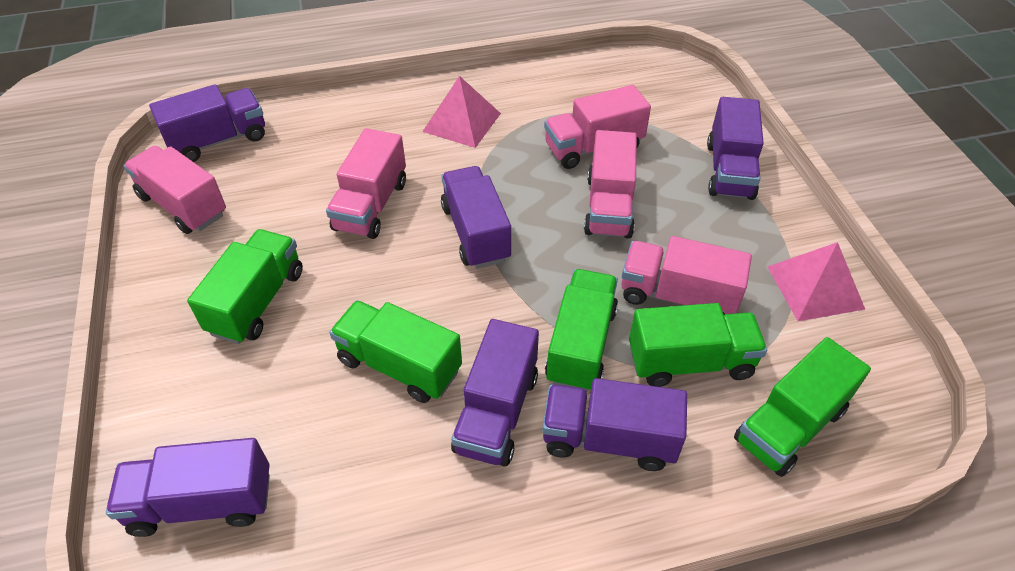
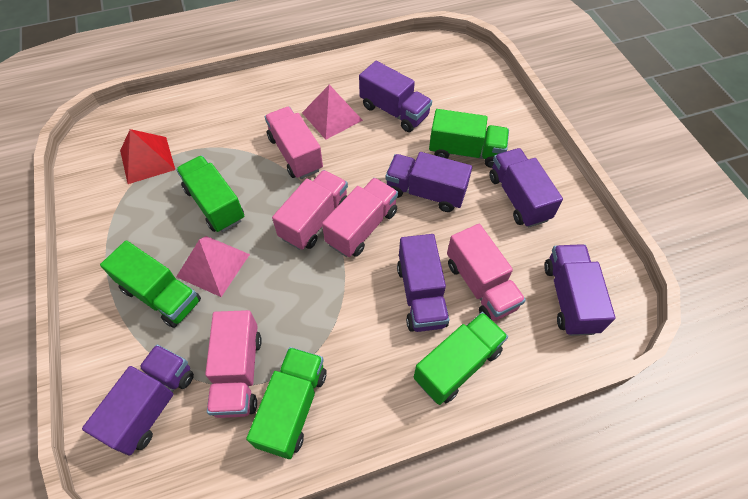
red pyramid: none = 0 -> [120,129,175,184] = 1

